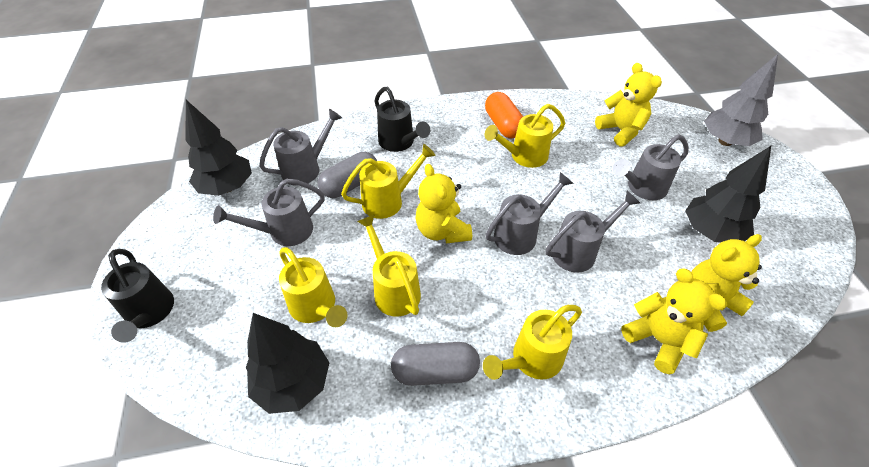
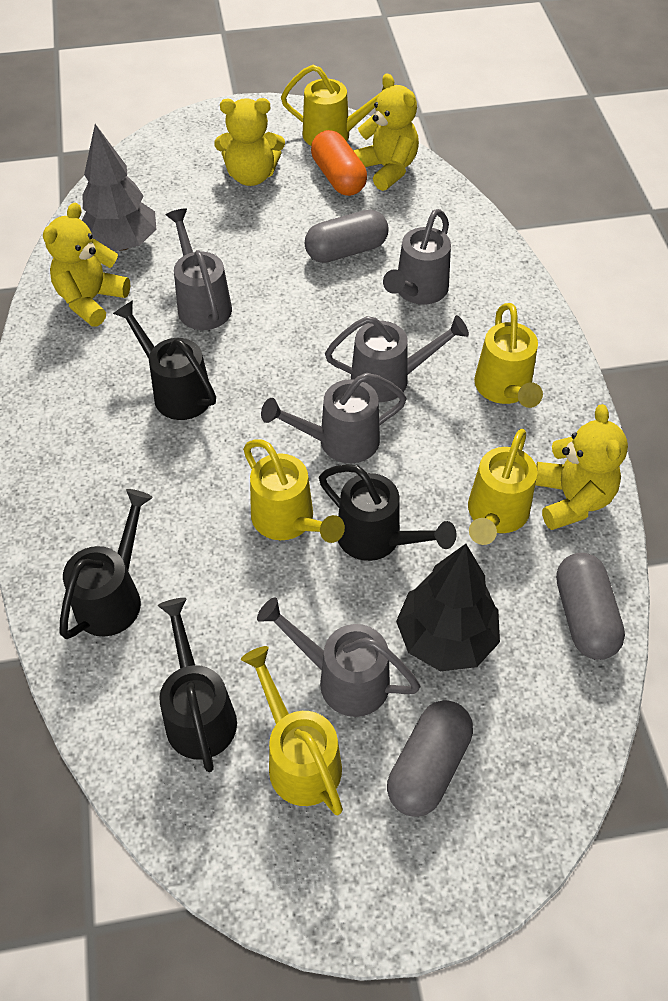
black tree: [185,100,252,196] [246,313,329,414] [685,146,771,243] = 3 -> [396,544,500,672] = 1
black watering can: [101,249,174,343] [375,87,430,152] = 2 -> [59,489,153,639] [113,300,216,420] [158,598,237,772] [319,464,456,561] = 4
grey capsule: [317,152,377,198] [391,342,480,386] = 2 -> [305,209,389,263] [387,700,473,817] [556,553,625,660] = 3

